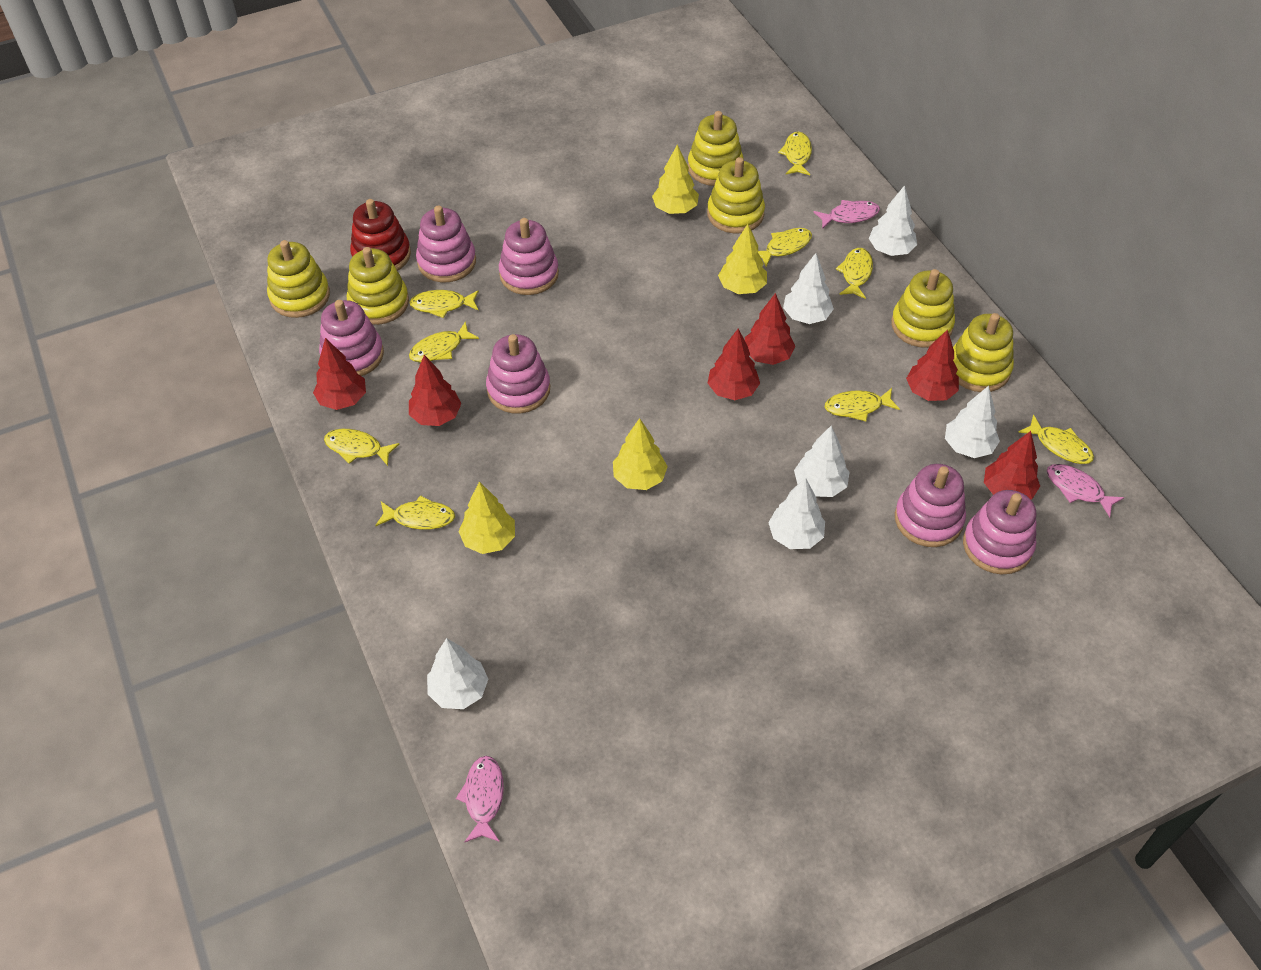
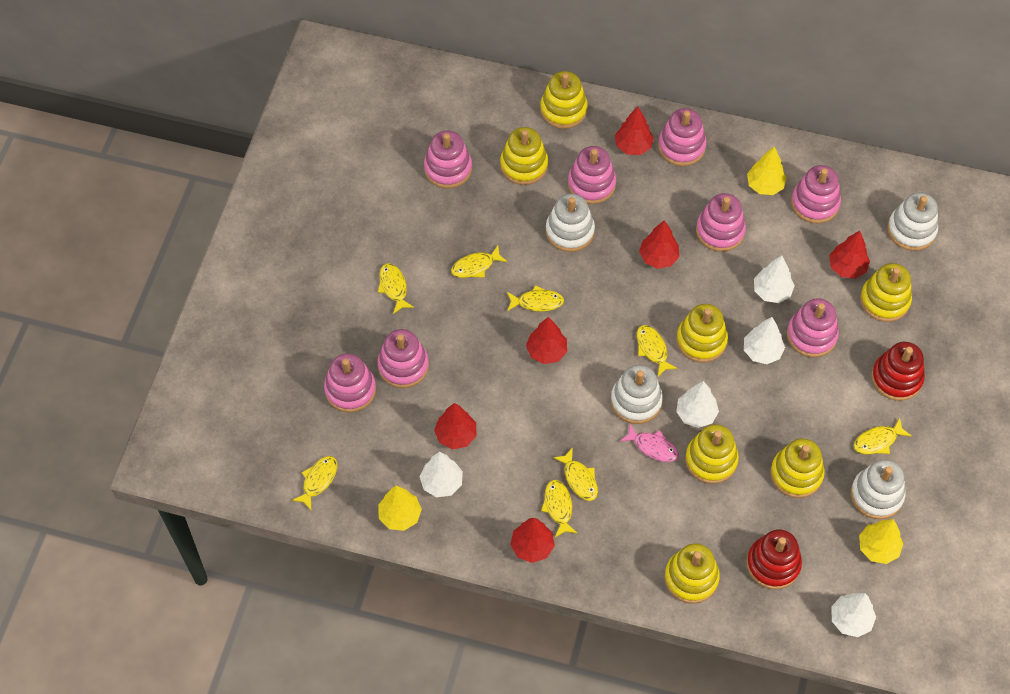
pink fish: [456,756,504,842] [813,200,880,229] [1047,464,1124,517] = 3 -> [619,424,679,462] = 1
pink stacking toy: [319,300,384,376] [416,205,476,282] [486,334,550,414] [499,218,559,295] [895,464,966,547] [963,490,1036,574] = 6 -> [324,353,376,413] [377,329,429,388] [424,131,472,189] [568,146,616,204] [658,108,707,166] [696,193,746,252] [787,298,839,357] [791,165,841,223] = 8
red stacking toy: [350,199,411,271] = 1 -> [747,529,802,589] [871,342,925,401] = 2
white stacking toy: none = 0 -> [546,194,595,252] [611,365,663,424] [851,460,905,519] [887,192,938,251] = 4
white tree: [427,638,488,709] [768,478,825,549] [783,253,834,324] [794,426,850,497] [869,185,917,256] [945,386,1000,458] = 6 -> [419,452,463,497] [676,381,719,428] [744,317,785,364] [754,255,795,303] [831,592,876,637] = 5
yellow fish: [324,429,399,466] [375,495,455,530] [409,290,479,318] [409,321,479,363] [758,228,812,267] [778,132,812,175] [825,388,900,421] [836,248,873,299] [1018,414,1094,464] = 9 -> [292,456,337,510] [378,263,414,314] [451,246,507,278] [507,285,564,312] [541,480,578,537] [553,447,598,501] [637,325,678,376] [854,418,911,454] = 8
yellow stacking toy: [267,240,330,318] [347,247,409,325] [688,111,744,186] [707,157,765,233] [891,269,955,348] [953,313,1014,392] = 6 -> [500,127,548,185] [540,71,588,129] [664,543,720,604] [676,304,728,363] [685,424,739,484] [770,438,825,498] [860,263,912,322] = 7
yellow tree: [458,481,515,554] [613,418,668,490] [652,145,699,214] [718,224,767,294] = 4 -> [378,486,422,531] [747,146,787,195] [859,519,903,564] = 3

